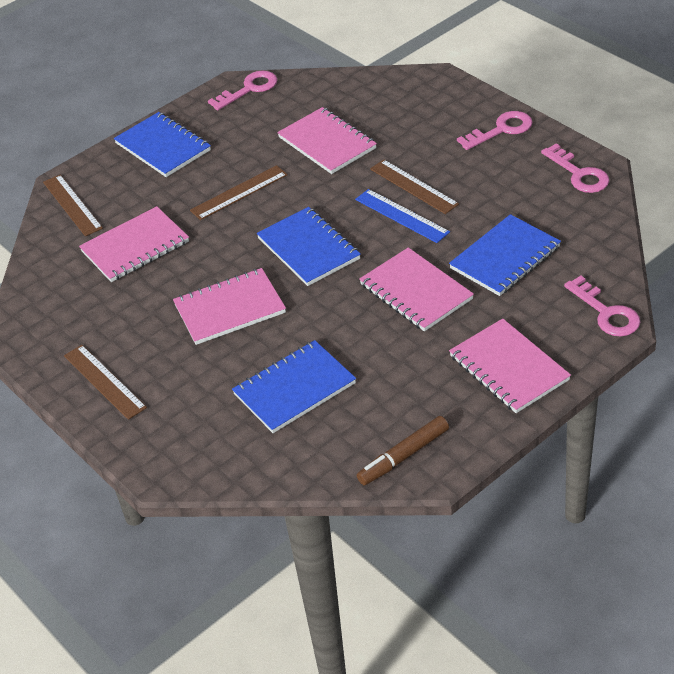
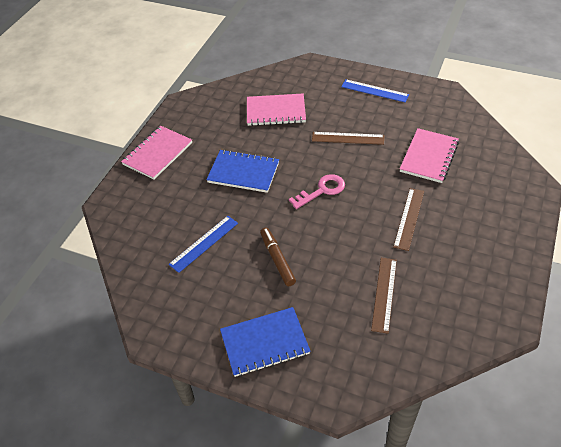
blue notebook: [114,112,211,177] [232,340,356,433] [257,207,361,286] [449,214,561,296] = 4 -> [206,149,279,193] [220,307,310,377] = 2
blue ruler: [355,189,450,243] = 1 -> [169,216,238,273] [341,79,409,102] = 2
brown ruler: [43,175,103,236] [64,345,147,420] [190,165,288,220] [370,159,459,214] = 4 -> [312,132,384,145] [371,258,397,334] [393,188,424,251] = 3
pink key: [208,71,277,110] [457,111,532,150] [541,143,609,193] [564,276,640,336] = 4 -> [289,174,345,209] = 1
pink notebook: [79,206,189,282] [173,268,286,345] [277,107,377,174] [359,248,474,332] [449,318,571,413] = 5 -> [121,126,192,180] [247,94,306,126] [400,128,459,183] = 3

